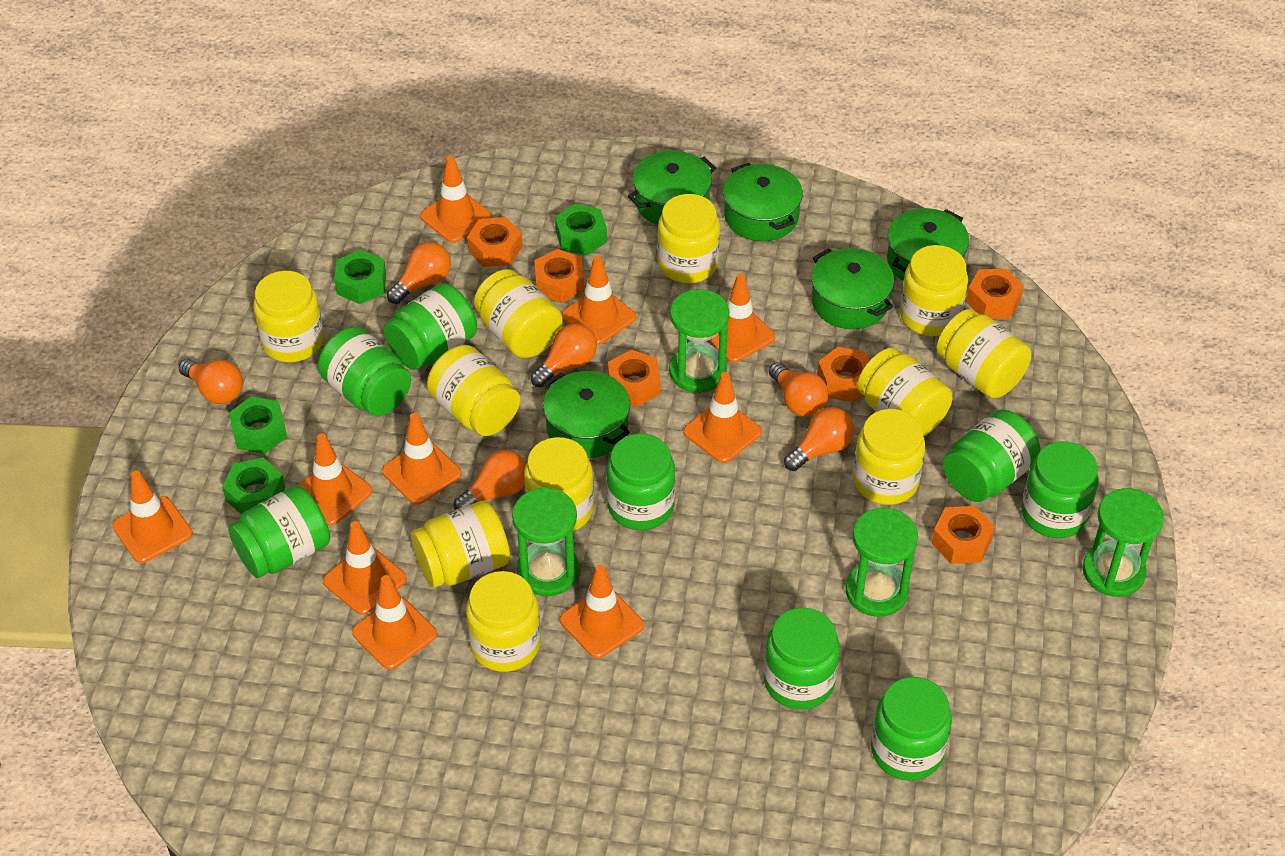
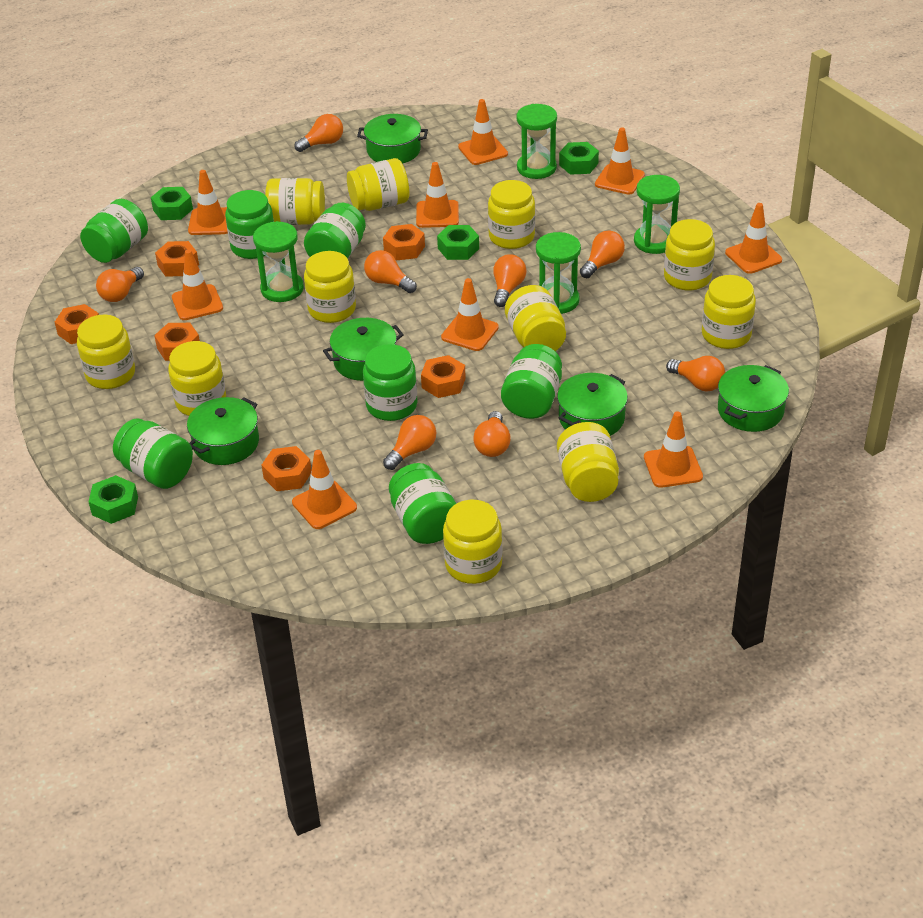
green jar: [228,485,330,578] [318,327,411,416] [384,283,477,370] [606,434,675,530] [764,608,840,709] [871,677,952,781] [943,409,1040,502] [1022,441,1098,538] = 8 -> [80,199,148,263] [113,418,193,489] [225,190,274,259] [304,203,366,258] [363,344,418,421] [389,463,457,544] [501,344,562,419] = 7
orange light bulb: [179,359,243,404] [387,242,451,304] [454,450,526,510] [531,323,597,387] [769,362,828,417] [784,407,854,471] = 6 -> [96,267,144,302] [294,114,343,152] [364,250,417,293] [383,415,436,470] [473,411,511,457] [493,254,526,307] [580,231,625,278] [666,356,725,391] = 8
orange traffic cone: [113,471,193,563] [298,433,372,526] [323,521,407,615] [352,575,437,670] [382,413,462,505] [420,156,492,243] [560,564,644,658] [562,256,636,345] [683,372,762,463] [708,274,775,363] = 10 -> [172,249,223,320] [188,170,228,235] [292,450,357,529] [416,162,459,228] [441,278,499,351] [458,99,508,165] [595,128,645,195] [644,411,703,488] [725,203,782,274] = 9

